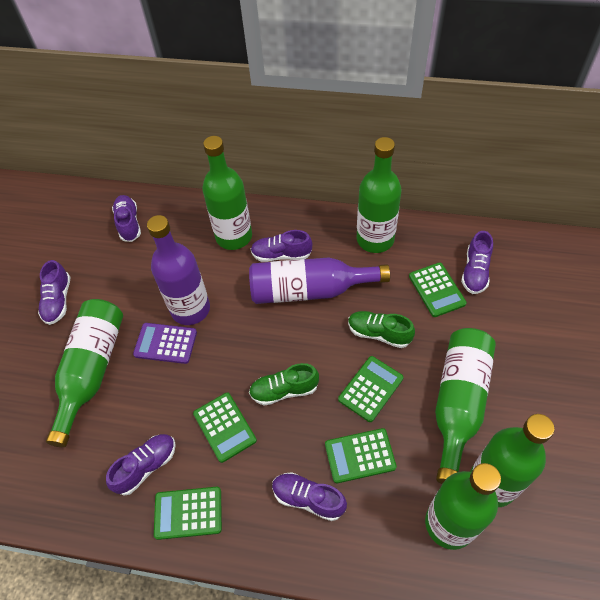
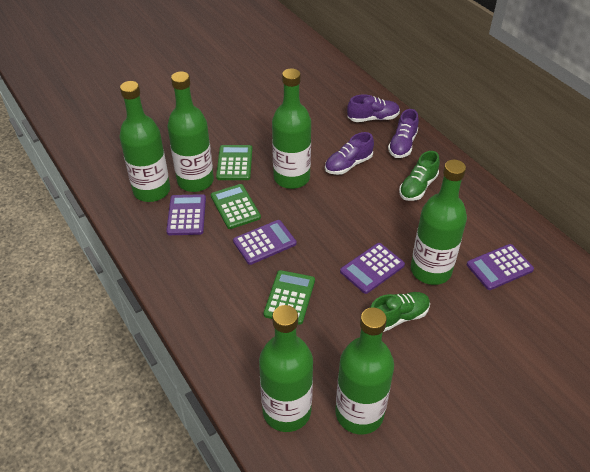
green calculator: [154,487,222,540] [193,392,257,463] [325,428,397,483] [338,356,404,422] [409,262,467,317] = 5 -> [211,184,261,229] [216,145,252,180] [263,270,315,325] = 3
purple bottle: [147,215,210,325] [249,257,390,304] = 2 -> none = 0
purple calculator: [133,323,197,364] = 1 -> [166,194,206,235] [233,220,296,265] [340,243,405,294] [467,244,534,290] = 4
purple shoe: [38,260,71,325] [106,434,176,496] [112,195,141,242] [251,230,312,262] [272,472,347,521] [461,231,493,294] = 6 -> [325,132,374,175] [347,94,400,122] [388,109,419,158] = 3

